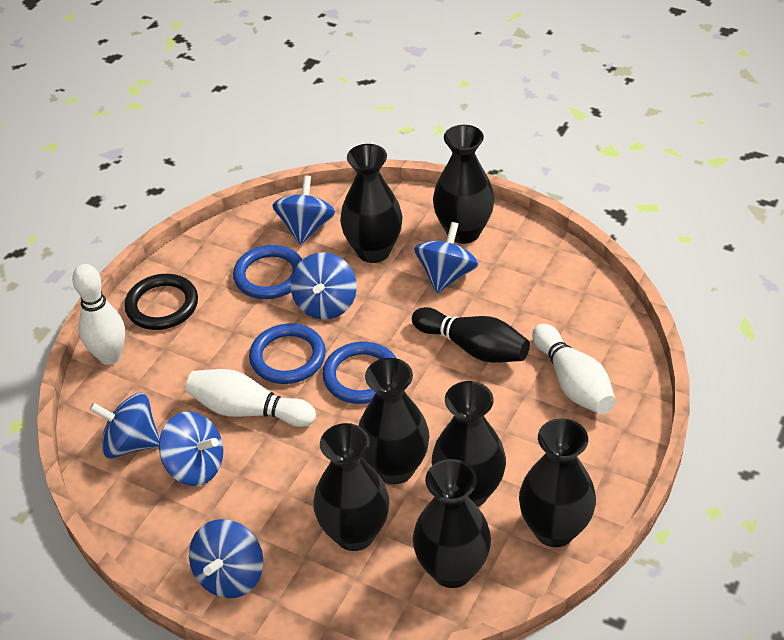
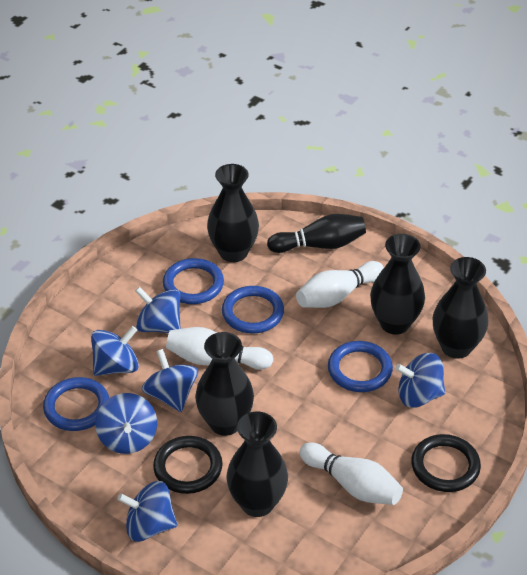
black ring: [124,274,198,330] = 1 -> [153,436,223,494] [411,434,481,492] = 2
black vase: [313,423,389,551] [340,144,403,263] [359,358,430,484] [413,459,491,588] [432,381,506,507] [433,125,495,244] [519,418,596,547] = 7 -> [195,332,254,436] [207,164,259,262] [226,411,288,517] [370,234,425,334] [433,257,489,359] = 5
blue ring: [233,245,302,299] [249,323,326,384] [322,342,396,404] = 3 -> [43,377,109,431] [163,258,224,304] [222,286,284,333] [328,341,393,392] = 4

